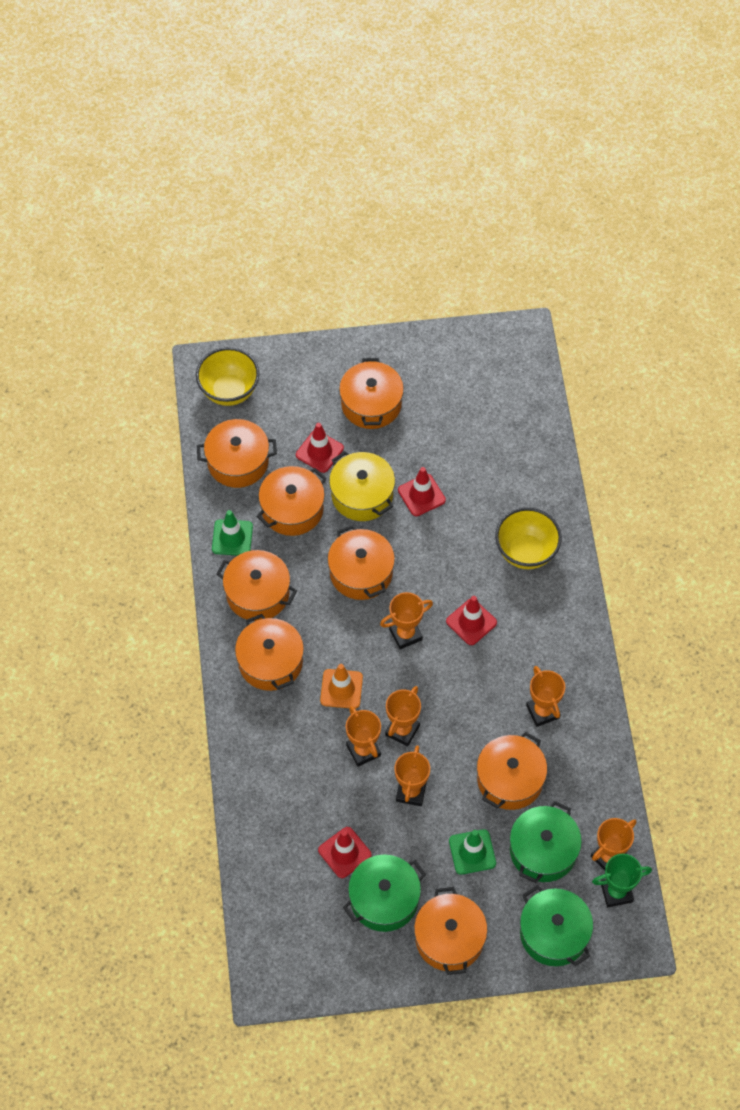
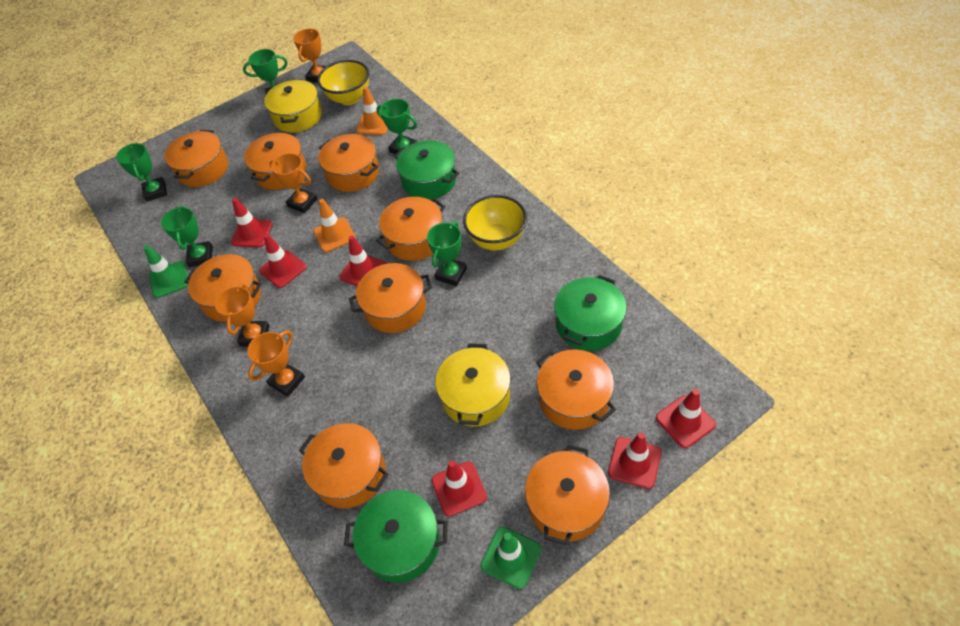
green trophy: [592,854,652,907] = 1 -> [116,143,167,202] [161,206,213,267] [243,49,288,94] [376,99,417,154] [427,221,467,286] = 5
orange pot: [197,419,277,488] [216,550,297,621] [235,614,304,691] [256,466,327,536] [328,525,395,600] [339,358,404,429] [414,887,488,975] [477,732,547,810] = 8 -> [165,130,228,187] [184,254,262,322] [244,131,306,190] [299,423,389,508] [318,134,379,192] [349,263,433,333] [376,197,445,261] [525,444,610,545] [536,350,616,430] = 9
orange traffic cone: [320,664,363,709] = 1 -> [314,199,356,252] [356,86,388,135] = 2
orange trophy: [346,706,381,767] [380,592,433,649] [385,686,421,747] [394,745,430,806] [526,666,565,727] [591,818,636,871] = 6 -> [215,283,270,346] [247,330,305,397] [269,153,317,213] [293,29,326,83] = 4
red traffic cone: [296,423,344,473] [318,827,372,878] [398,467,446,516] [446,596,497,645] = 4 -> [231,198,273,248] [259,234,306,288] [340,236,386,286] [432,460,487,517] [608,432,661,489] [656,389,716,448] = 6
yellow pot: [329,451,395,521] = 1 -> [264,79,322,133] [435,344,511,427] = 2

